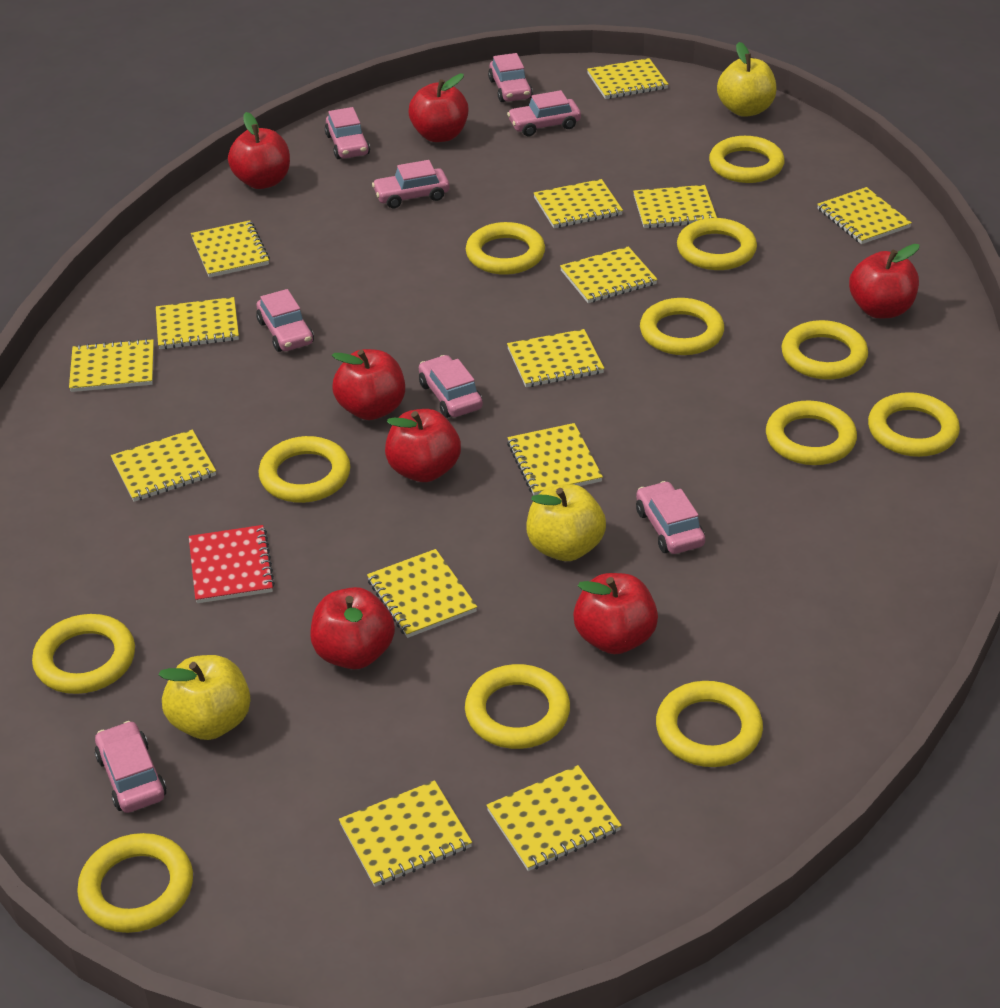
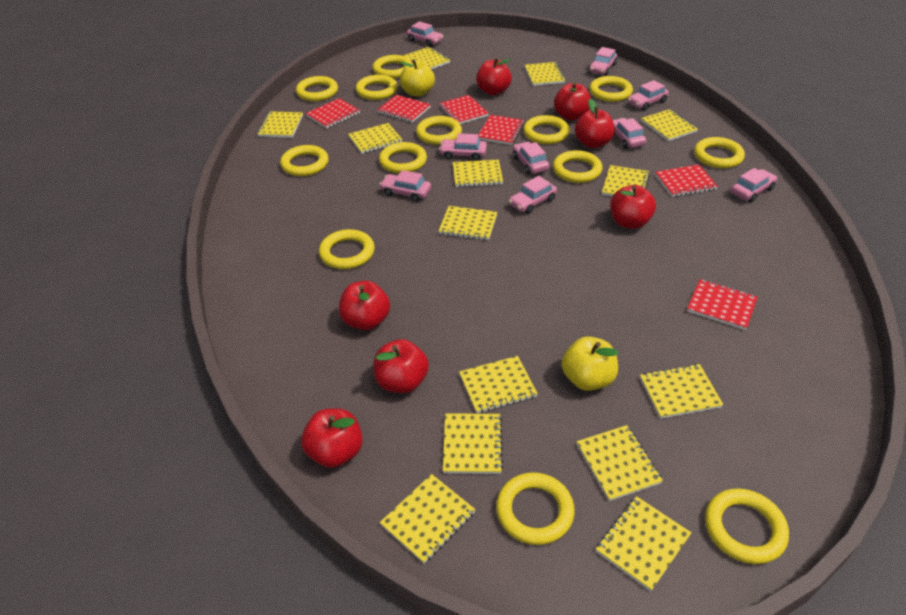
pink car: [95,721,167,813] [256,289,314,352] [325,107,370,159] [372,160,449,208] [419,355,483,418] [488,53,533,102] [507,90,581,136] [636,481,705,554] = 8 -> [380,170,431,202] [407,21,443,47] [439,133,487,161] [509,176,557,214] [513,142,550,174] [589,47,617,76] [613,118,646,149] [628,80,669,111] [731,168,777,202] = 9
red notebook: [189,525,275,603] = 1 -> [306,98,360,128] [377,95,431,123] [439,95,489,124] [478,115,524,145] [655,165,718,197] [687,279,758,330] = 6
yellow apple: [158,655,251,740] [526,484,606,561] [717,42,777,117] = 3 -> [400,59,435,97] [562,336,619,391] = 2
yellow ring: [32,614,135,694] [77,833,193,933] [258,436,350,503] [465,664,570,749] [466,222,545,275] [640,298,724,355] [656,681,763,767] [677,218,757,270] [709,136,785,183] [766,400,857,465] [781,320,868,379] [868,392,960,457] = 12 -> [280,145,329,176] [296,76,338,101] [319,229,375,269] [356,75,398,100] [373,55,412,78] [379,142,427,173] [416,116,462,145] [496,472,575,545] [523,115,570,144] [553,150,603,183] [589,76,633,102] [694,137,745,168] [705,488,789,564] = 13

